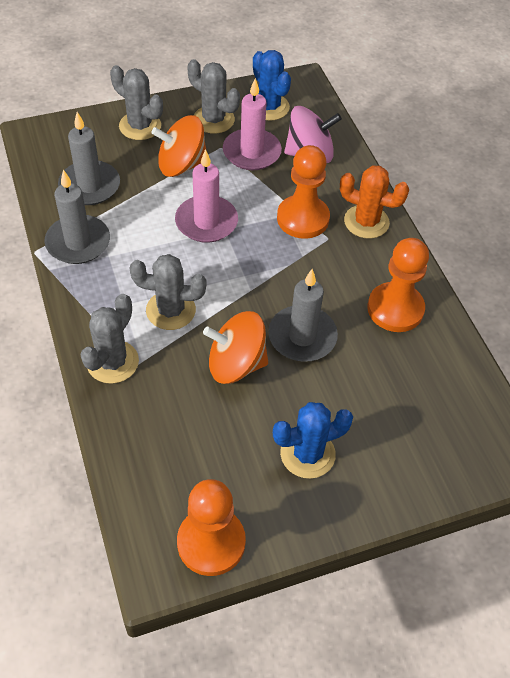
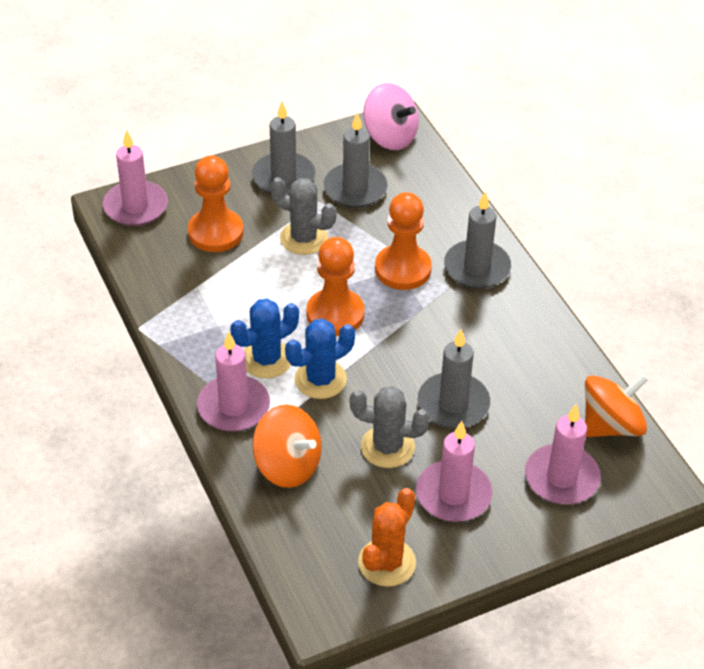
grey cactus: [80,294,139,384] [110,65,163,140] [129,254,206,330] [188,59,240,134] = 4 -> [271,177,337,255] [350,386,430,468] = 2
grey candle: [44,170,110,264] [58,112,120,205] [268,269,338,362] = 3 -> [252,102,315,195] [324,113,387,208] [418,329,490,429] [444,192,511,289] = 4
pink candle: [175,149,238,243] [223,78,282,170] = 2 -> [103,130,168,226] [197,332,270,432] [416,421,493,522] [525,404,601,505] = 4

